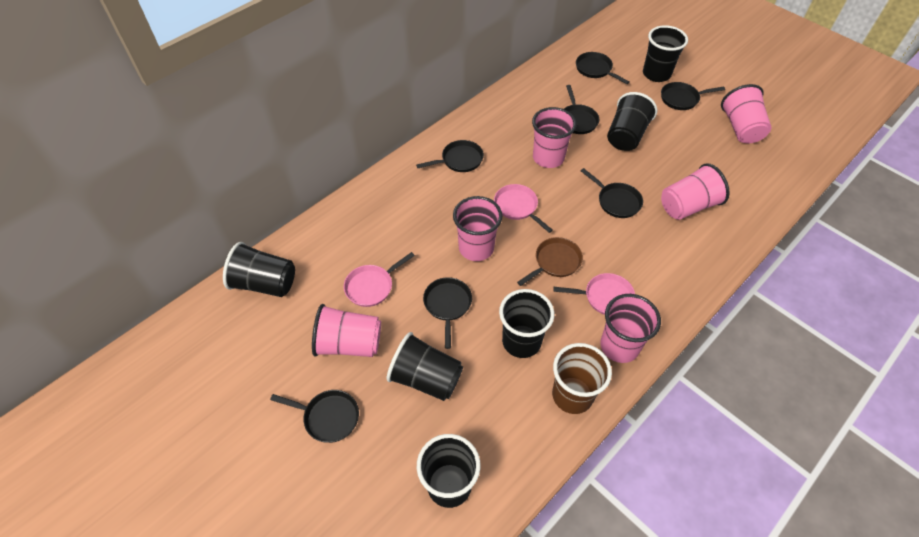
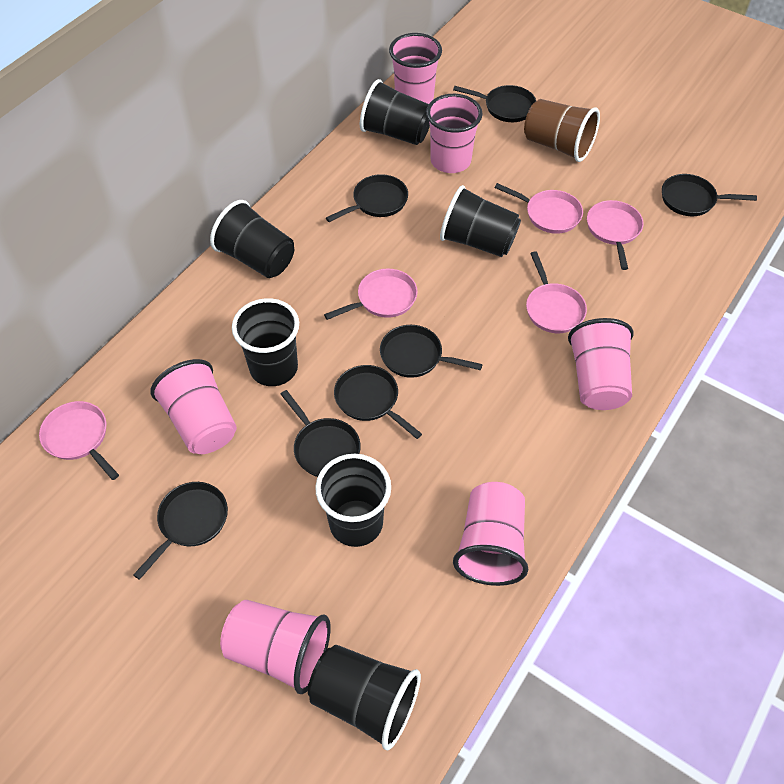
brown pan: [517,237,583,286] = 1 -> none = 0
pink pan: [344,252,415,307] [494,184,553,233] [553,273,635,315] = 3 -> [39,401,119,480] [324,269,418,320] [495,183,583,234] [526,251,587,333] [587,200,644,270] = 5

